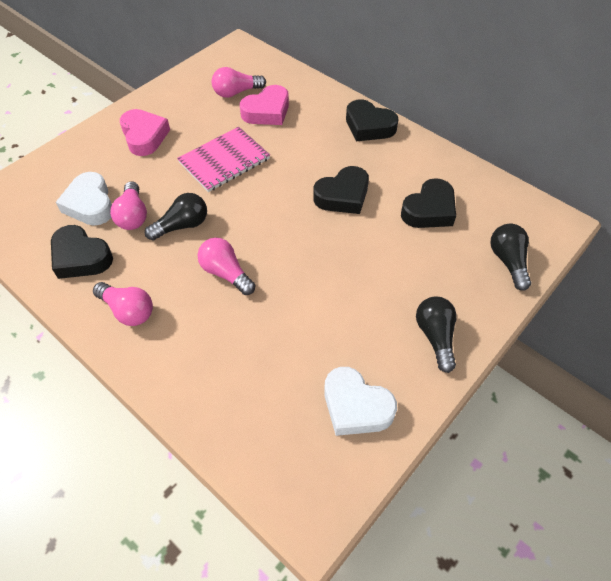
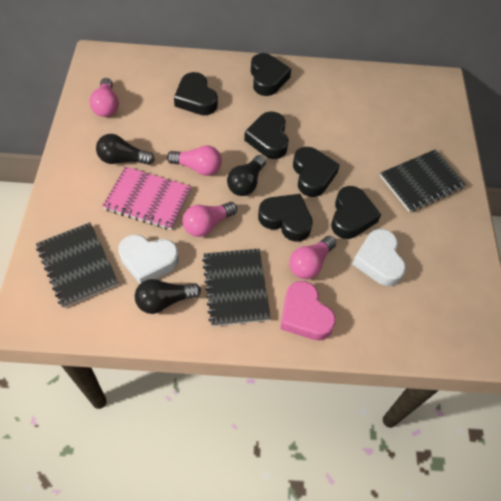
black heart: [51,225,113,279] [313,166,369,214] [346,99,398,141] [401,178,456,228] = 4 -> [174,72,218,115] [244,111,289,159] [251,53,291,96] [258,194,313,242] [293,147,340,197] [331,186,381,239] = 6
black notebook: none = 0 -> [36,222,119,308] [202,249,271,327] [380,149,466,212] = 3
pink heart: [120,109,170,156] [240,85,289,125] = 2 -> [280,281,336,340] = 1

